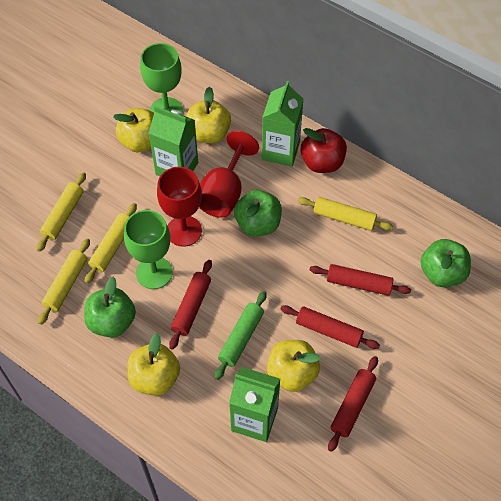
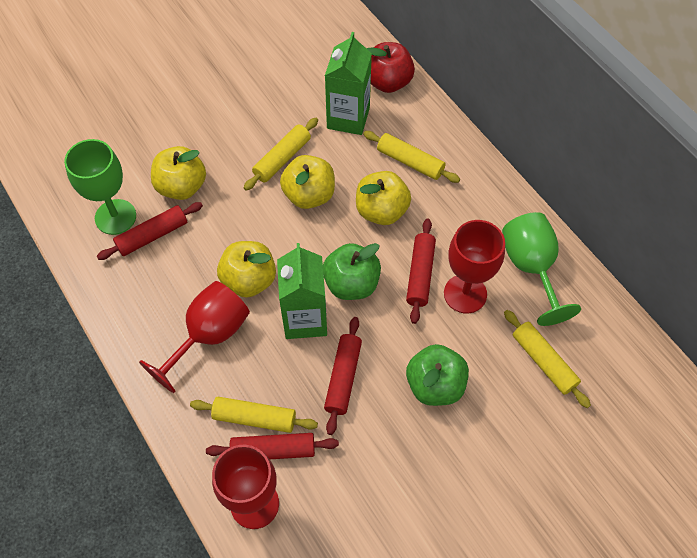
green apple: [84,277,136,338] [234,190,282,236] [420,239,471,287] = 3 -> [323,243,381,300] [406,344,469,406] = 2
green carton: [149,106,198,177] [229,367,280,442] [262,81,303,167] = 3 -> [277,243,327,339] [325,32,372,135] = 2
green rolling pin: [215,291,267,380] = 1 -> none = 0
red goblet: [157,167,202,247] [199,131,259,218] = 2 -> [139,281,250,393] [212,445,279,529] [444,220,505,314] = 3

